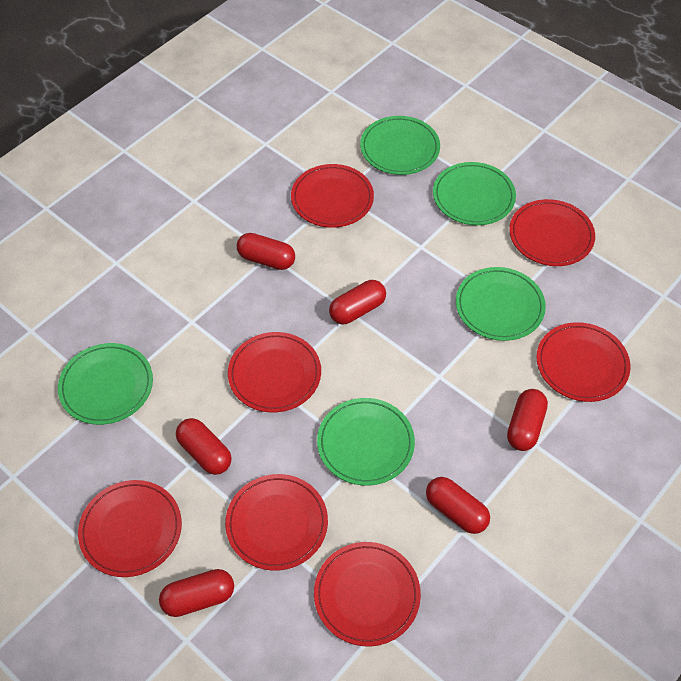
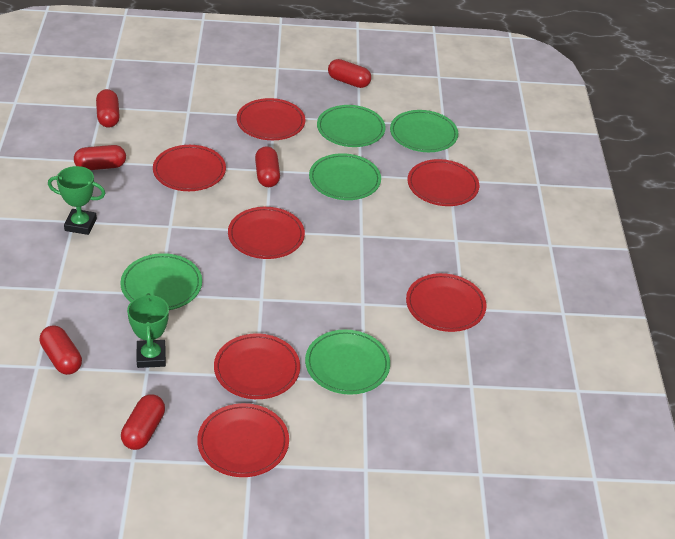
green trophy: none = 0 -> [48,166,105,235] [127,293,169,368] = 2

